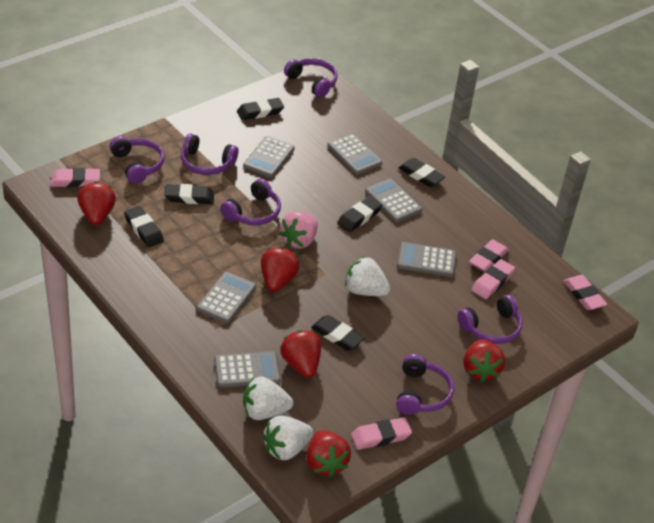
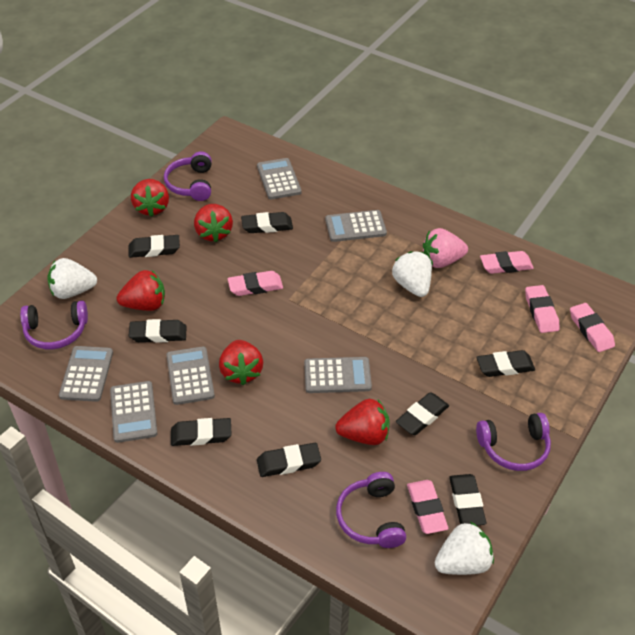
black eraser: [124,206,164,247] [164,184,214,204] [237,98,284,120] [311,315,365,351] [337,196,382,232] [399,158,445,187] = 6 -> [129,235,180,258] [129,319,187,343] [171,418,232,446] [241,212,293,233] [257,443,321,477] [396,392,449,435] [449,474,486,525] [476,350,535,377] = 8
purple headphones: [110,136,164,184] [181,134,238,175] [220,178,281,225] [284,58,338,98] [396,354,454,415] [458,294,523,344] = 6 -> [20,301,88,349] [164,151,212,201] [336,472,406,548] [476,413,551,471] = 4

